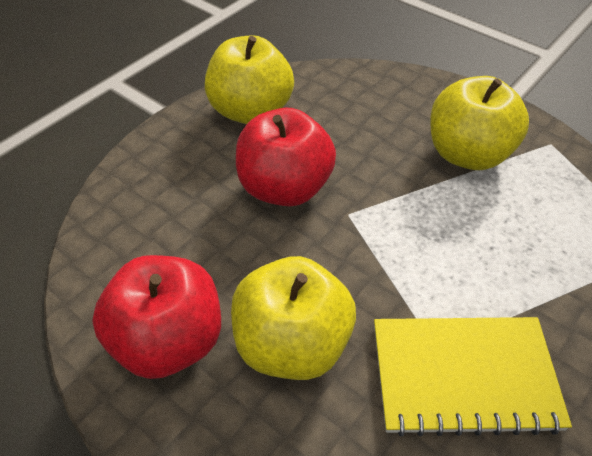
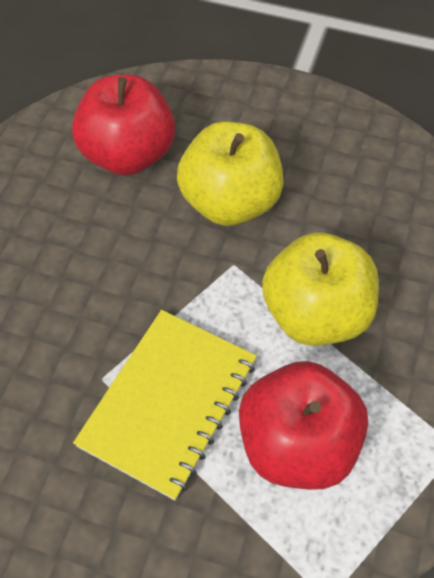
yellow apple: [205,35,294,124] [231,256,356,380] [430,76,529,170] = 3 -> [177,122,284,226] [262,232,379,346] = 2

